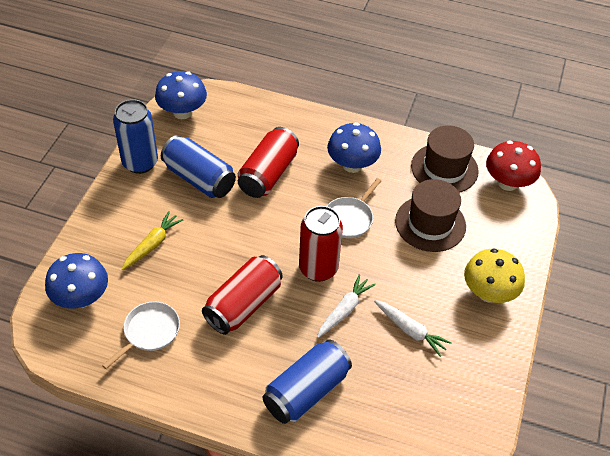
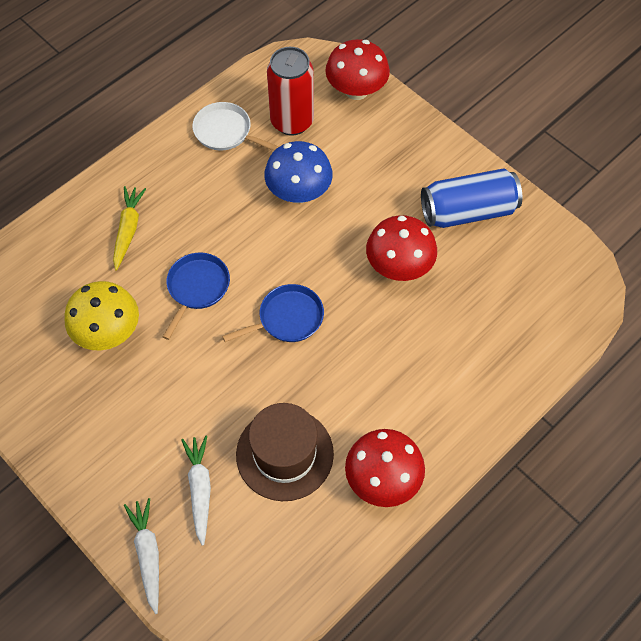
blue can: [113,99,158,174] [161,135,236,198] [263,339,352,424] = 3 -> [421,168,522,228] = 1
blue mushroom: [45,253,108,309] [155,71,207,119] [327,122,381,173] = 3 -> [264,141,333,203] = 1
blue pan: none = 0 -> [163,253,230,340] [222,284,324,342] = 2
brown hat: [395,179,466,252] [411,125,479,193] = 2 -> [236,403,334,501] = 1
red can: [202,255,283,335] [238,127,299,198] [299,206,343,282] = 3 -> [267,47,314,136] = 1
red mushroom: [486,141,541,191] = 1 -> [325,39,390,100] [345,429,425,507] [366,215,437,281] = 3
white pan: [102,302,180,369] [327,178,381,238] = 2 -> [192,102,279,151] = 1

